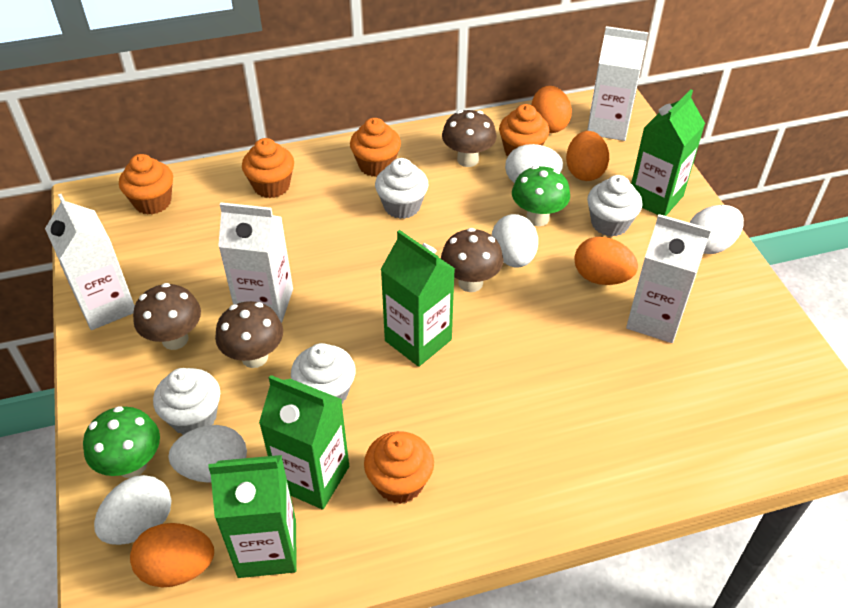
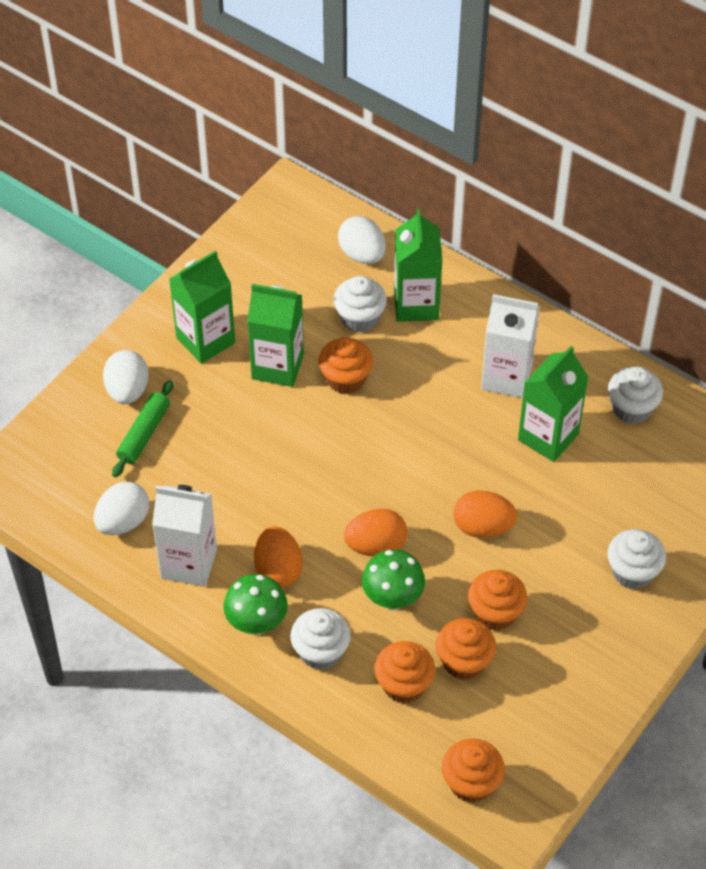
brown mushroom: [133,283,201,350] [215,301,283,368] [441,228,503,292] [442,110,496,167] = 4 -> none = 0
green rolling pin: none = 0 -> [112,380,174,477] = 1
orange egg: [130,523,214,587] [531,86,572,133] [566,131,609,181] [574,237,638,285] = 4 -> [254,526,303,588] [344,509,407,556] [454,490,517,538] = 3
white carton: [45,194,135,330] [218,202,293,323] [587,26,649,141] [626,214,711,343] = 4 -> [152,485,217,587] [481,294,540,398] = 2
white egg: [94,475,172,545] [168,425,247,483] [492,214,538,267] [505,144,563,183] [690,205,744,254] = 5 -> [94,482,149,535] [103,350,148,404] [338,216,386,264] = 3

